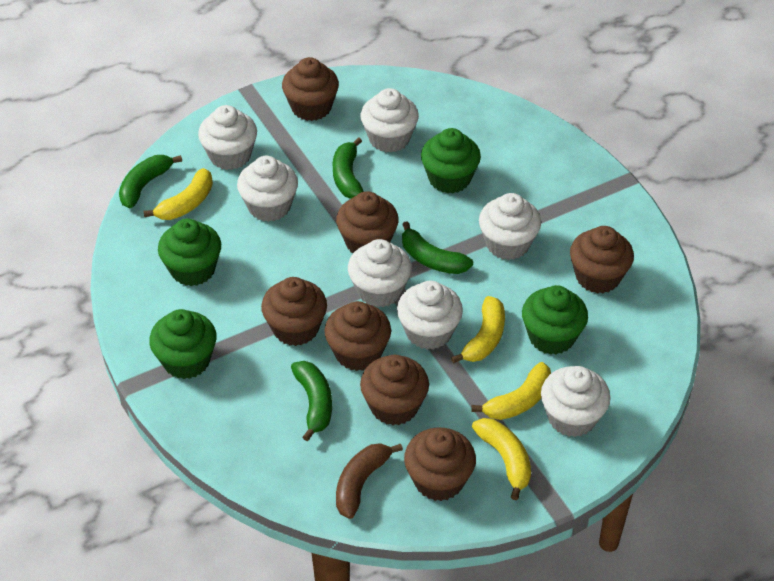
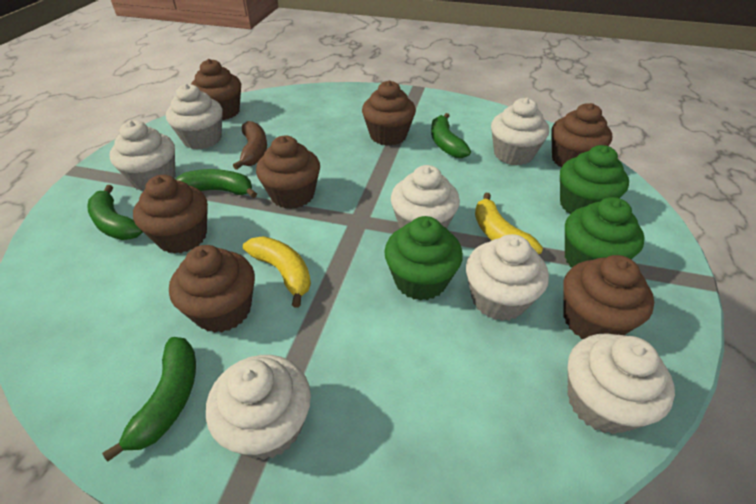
green cupcake: [149,309,217,379] [158,218,221,286] [421,128,481,193] [522,285,588,355] = 4 -> [384,216,463,301] [560,145,629,214] [565,197,645,268] = 3
yellow banana: [144,168,213,220] [451,296,505,363] [471,362,551,420] [472,418,531,500] = 4 -> [243,236,311,308] [475,193,543,254] = 2

